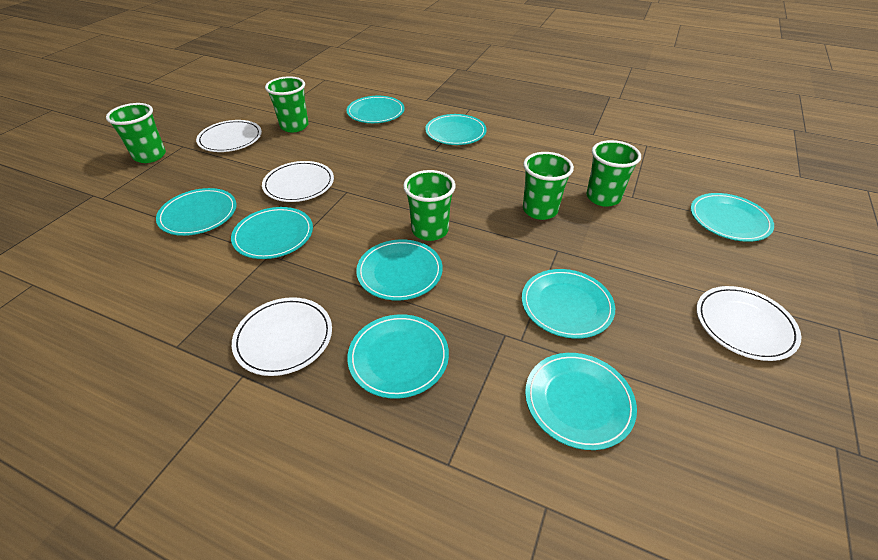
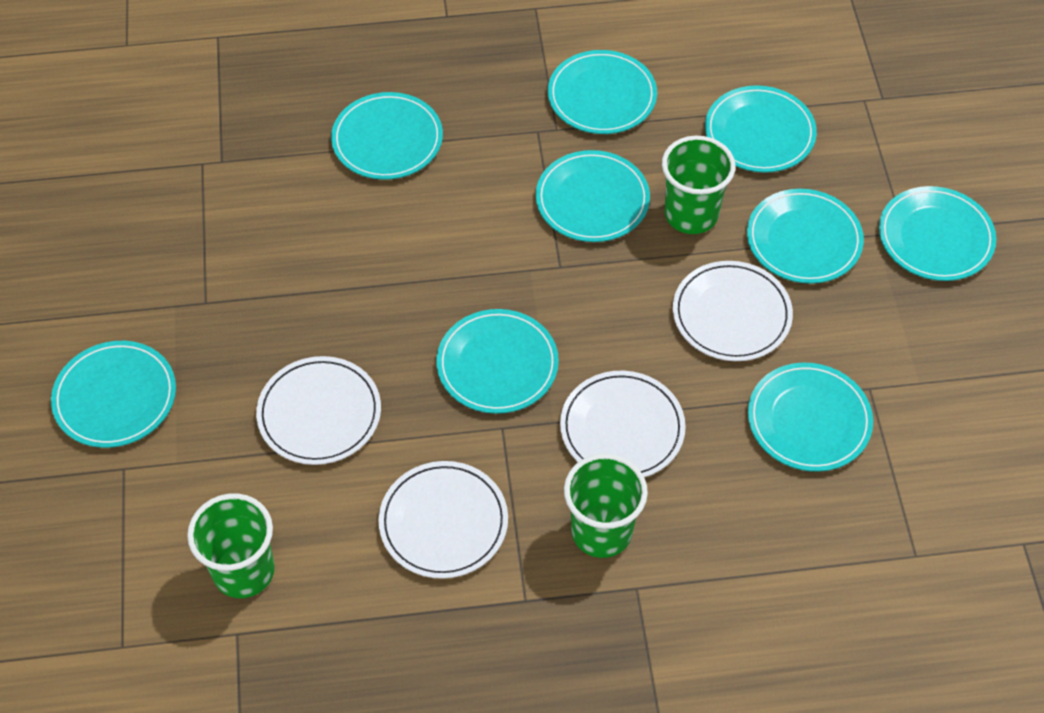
green cup: [106,103,166,163] [265,76,309,132] [403,170,456,241] [523,152,574,220] [586,140,641,207] = 5 -> [187,493,275,598] [564,453,648,558] [662,136,736,234] = 3

